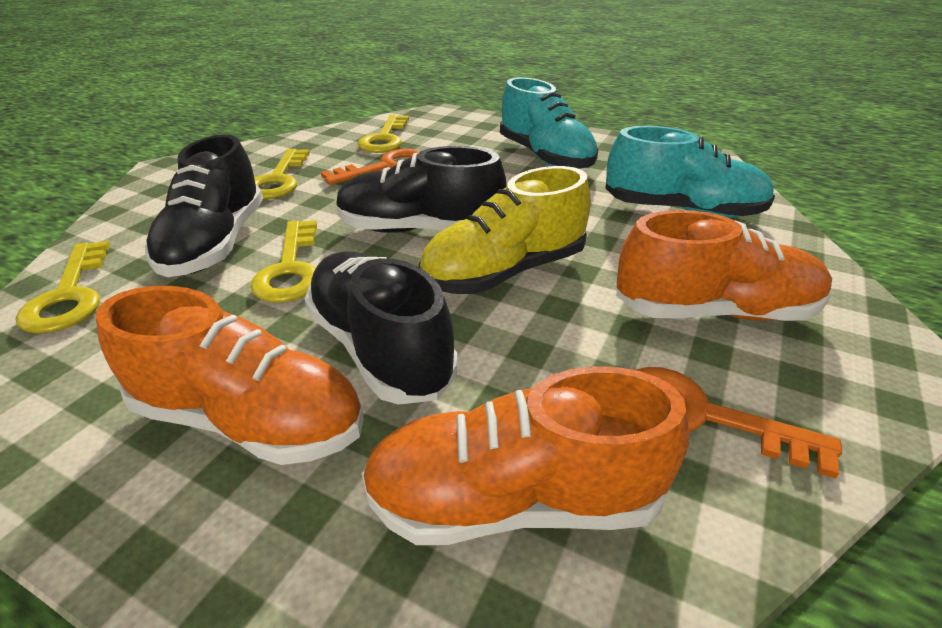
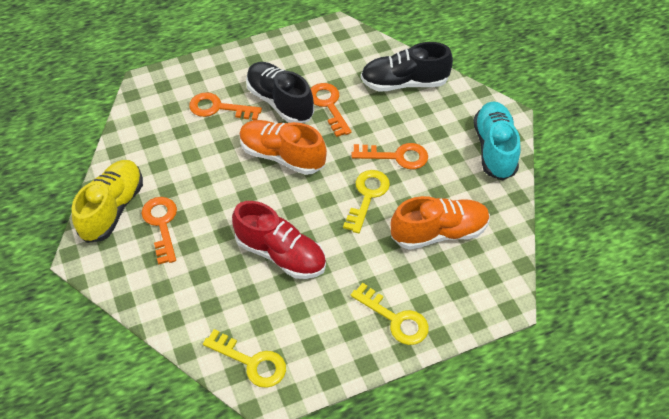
black shoe: [145,135,263,277] [304,251,458,405] [336,146,507,233] = 3 -> [246,62,314,123] [361,42,453,91] = 2
orange key: [321,149,420,185] [636,367,842,479] = 2 -> [141,197,177,265] [189,92,262,120] [311,83,352,137] [352,143,428,169] = 4
orange shoe: [96,286,364,465] [361,366,690,545] [616,210,832,321] = 3 -> [239,120,327,175] [391,196,490,250] = 2
red shoe: none = 0 -> [232,201,326,279] = 1
turquoise shoe: [500,77,598,169] [606,126,775,218] = 2 -> [474,101,521,181] = 1
yellow key: [16,241,110,333] [250,220,317,302] [254,149,310,199] [357,115,409,153] = 4 -> [203,329,286,388] [343,170,390,233] [351,283,429,345] = 3

